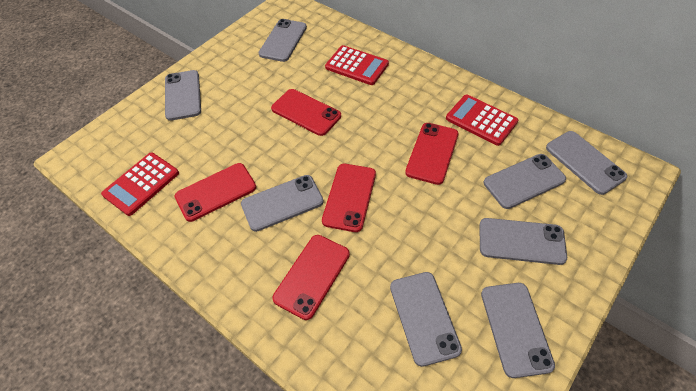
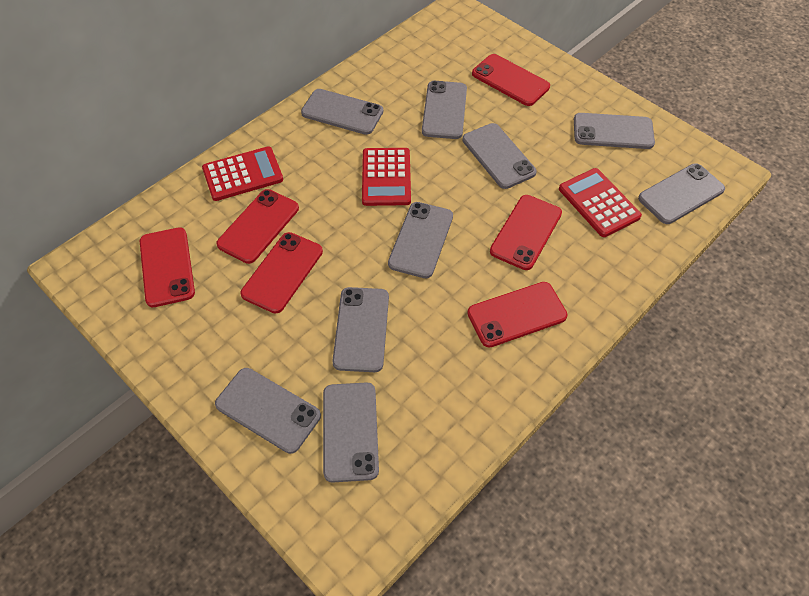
grey phone: [165,70,201,121] [241,175,324,232] [258,19,307,62] [390,272,462,367] [479,218,567,265] [481,283,555,378] [484,154,566,209] [546,131,627,195] = 8 -> [215,368,321,454] [301,89,383,135] [323,382,379,482] [332,287,389,372] [388,202,453,278] [422,81,467,139] [462,123,537,189] [574,113,655,149] [638,163,725,224] = 9
red phone: [175,163,256,222] [271,89,341,136] [272,235,350,320] [322,164,376,232] [405,123,459,185] = 5 -> [140,227,195,307] [216,189,299,264] [240,232,323,313] [467,282,568,348] [472,54,550,106] [490,195,562,270] = 6

